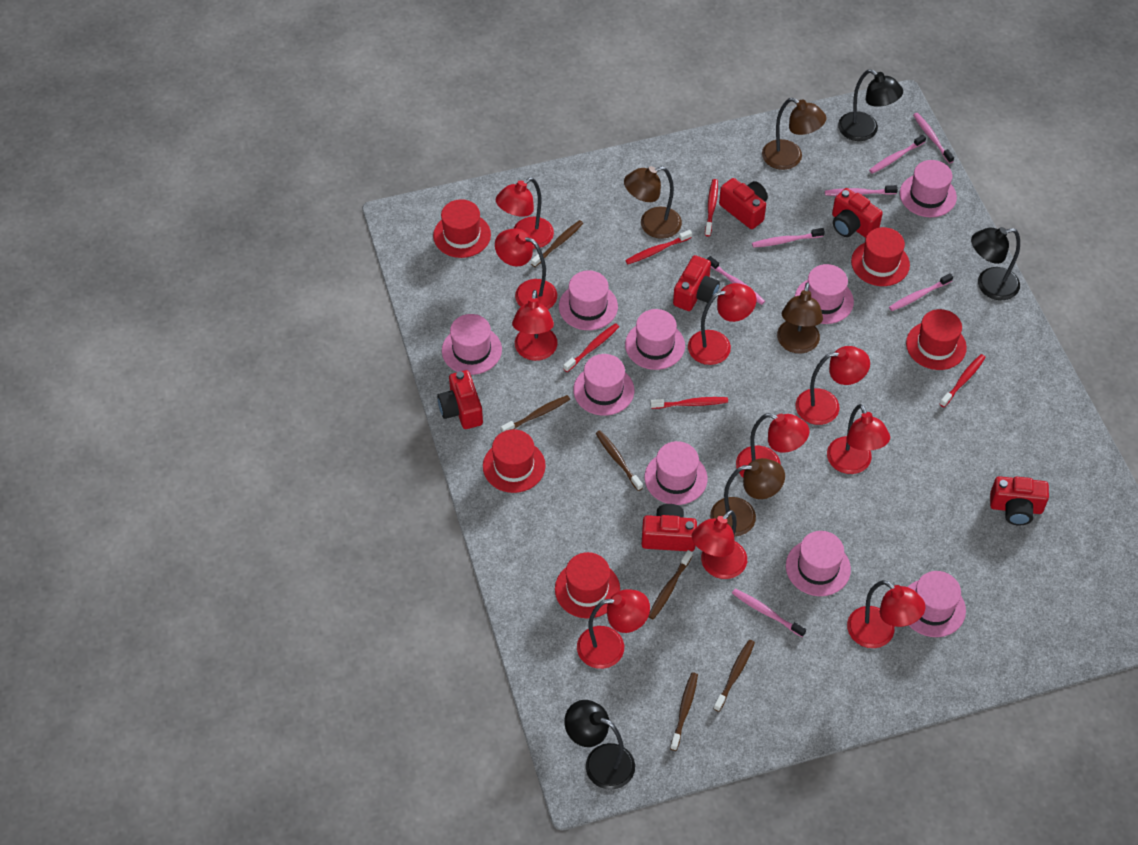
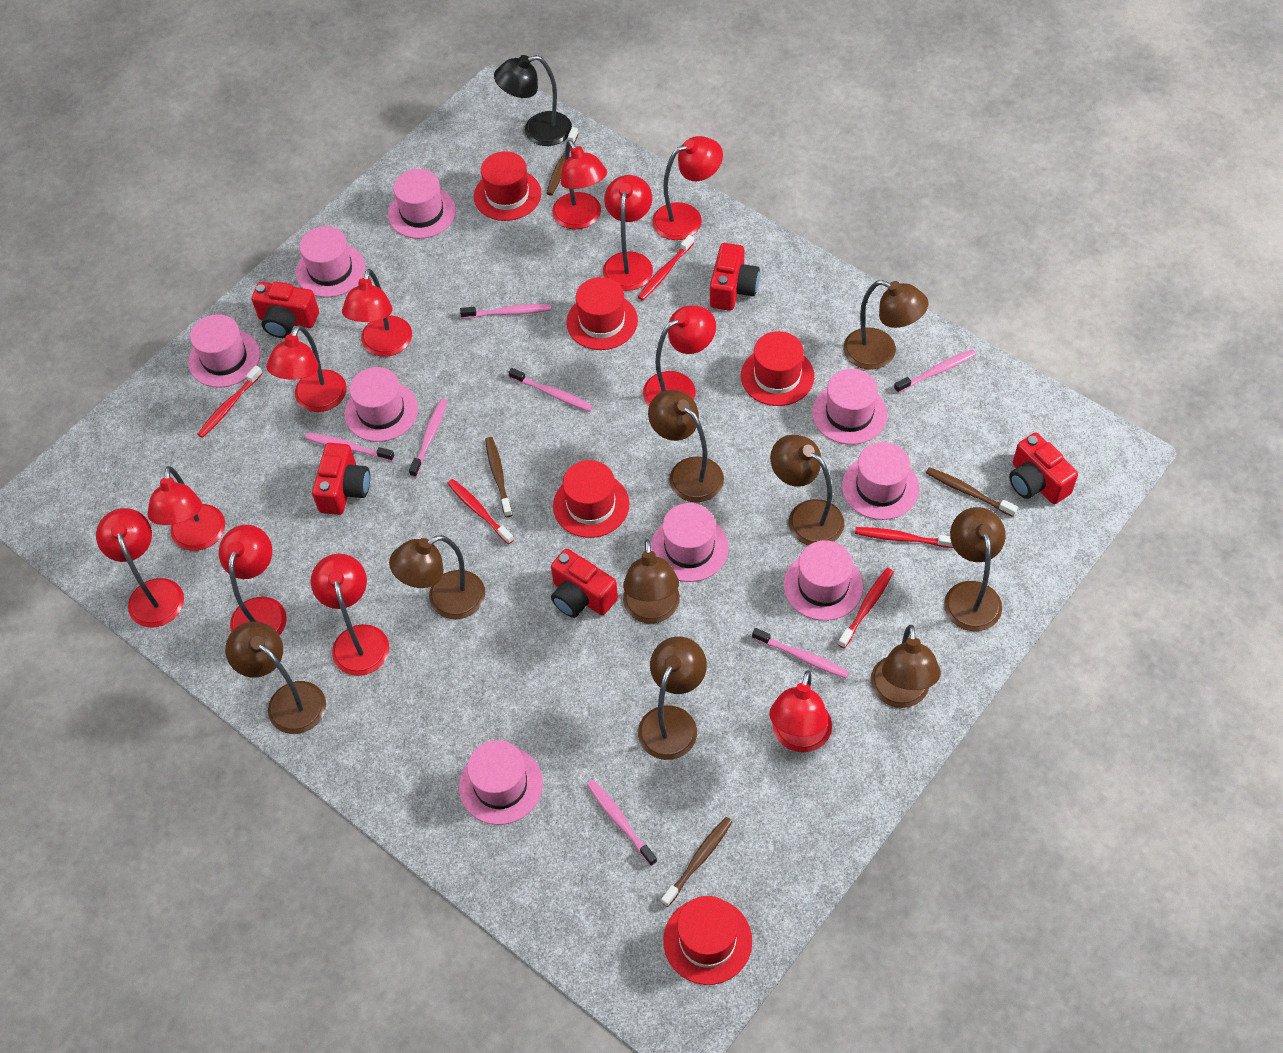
black lamp: [564,700,635,790] [838,69,903,141] [971,227,1020,300] = 3 -> [494,55,572,146] = 1
brown lamp: [624,166,682,239] [710,458,785,536] [762,98,826,170] [777,283,823,353] = 4 -> [225,622,326,734] [389,535,485,619] [623,539,680,624] [638,637,707,760] [648,390,724,502] [770,435,844,545] [843,280,929,370] [871,625,941,708] [944,507,1006,631] = 9
brown toothbrush: [501,395,570,432] [531,220,583,267] [596,430,643,491] [648,550,693,619] [670,672,698,751] [714,640,755,712] = 6 -> [485,437,513,517] [546,127,578,196] [661,817,732,907] [926,467,1018,517] = 4
red camera: [437,370,483,429] [641,504,697,552] [673,255,720,311] [719,178,768,229] [832,188,883,238] [990,476,1049,525] = 6 -> [252,282,319,338] [312,443,370,515] [551,549,618,618] [710,243,760,311] [1009,433,1078,504] = 5
red lamp: [495,228,557,309] [496,177,554,249] [512,290,557,361] [577,589,650,669] [688,283,756,365] [692,510,747,579] [736,413,809,477] [796,346,870,425] [827,404,890,474] [847,580,926,648] = 10 -> [96,508,184,627] [147,466,225,551] [219,525,287,636] [266,325,347,412] [311,554,389,676] [342,269,412,357] [552,140,607,229] [603,175,653,291] [643,306,716,406] [652,136,723,240] [769,670,832,752] = 11

